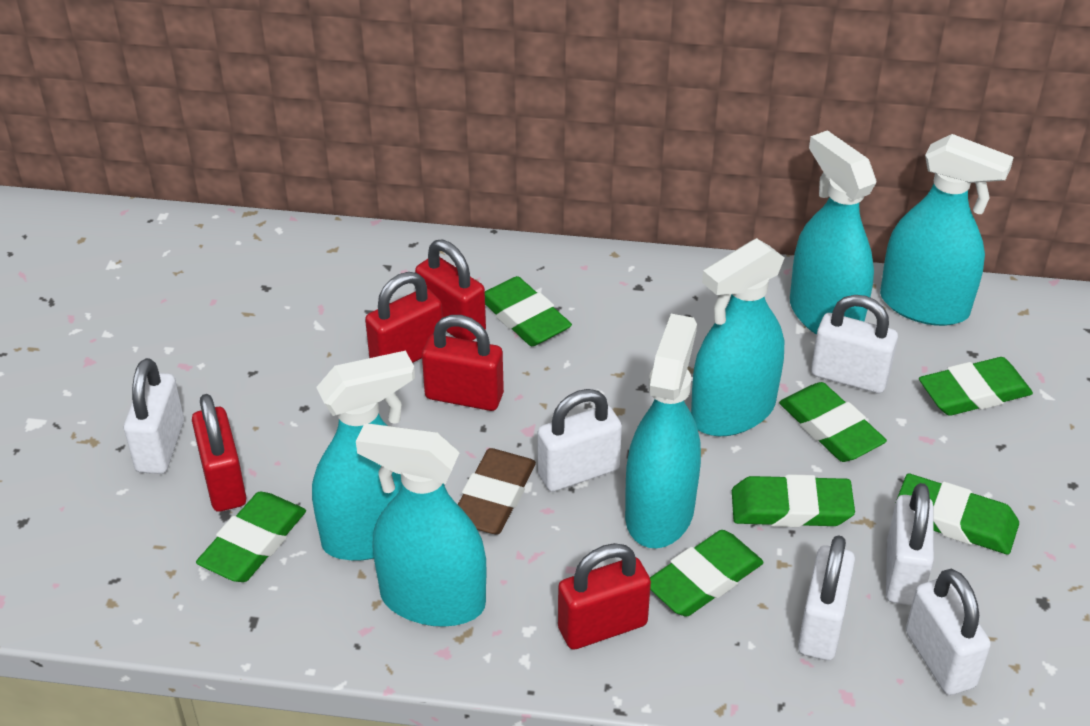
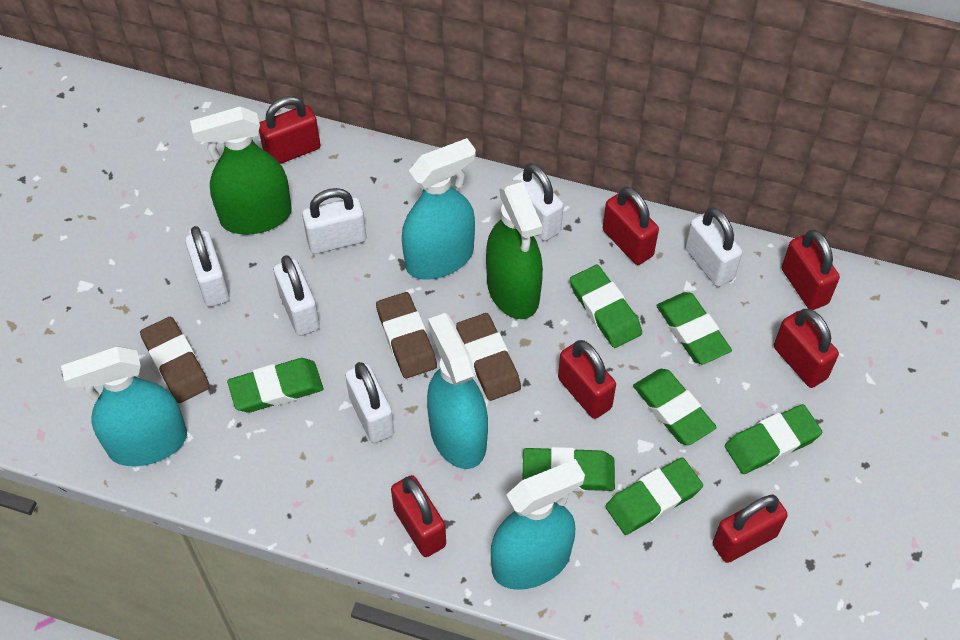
brown eraser: [458,448,536,534] = 1 -> [140,317,210,403] [376,292,437,379] [456,313,521,401] = 3
green spray bottle: none = 0 -> [190,106,292,235] [486,180,543,319] = 2
red padlock: [192,394,247,512] [365,272,443,363] [415,240,486,341] [422,315,504,411] [558,543,651,650] = 5 -> [259,96,321,164] [391,475,446,557] [558,340,616,419] [603,187,659,265] [713,494,788,563] [774,309,839,388] [782,230,840,310] = 7
turquoise spray bottle: [312,351,415,561] [356,423,487,627] [625,314,701,548] [691,238,784,436] [790,130,876,335] [880,134,1014,326] = 6 -> [61,346,187,467] [402,138,476,280] [427,313,488,469] [491,459,585,590] = 4

